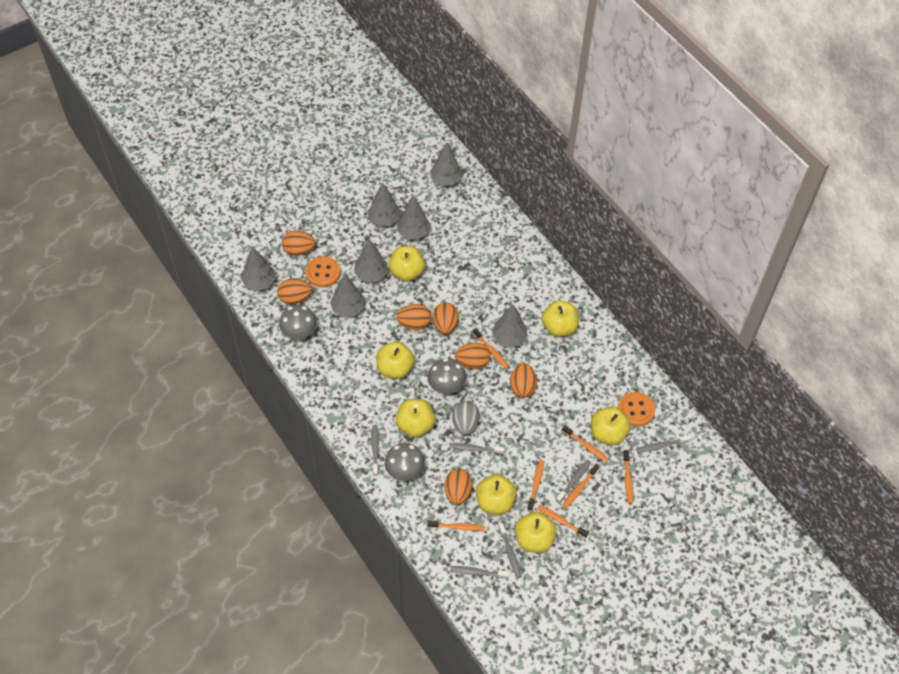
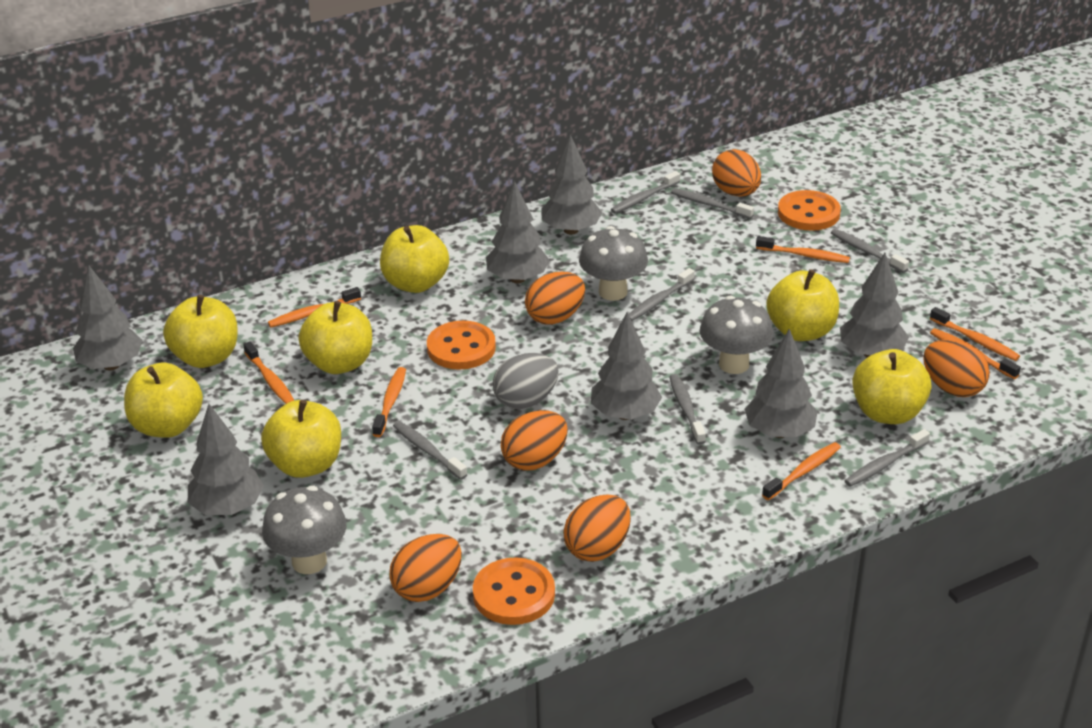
grey toothbrush: [371,425,379,476] [449,443,505,454] [450,566,509,578] [498,523,522,578] [556,460,591,503] [636,435,691,453] = 6 -> [393,421,468,480] [611,171,680,213] [629,268,695,321] [670,374,706,445] [671,188,754,219] [831,229,909,273] [845,429,930,487] = 7
orange button: [305,256,340,287] [618,392,656,427] = 2 -> [427,321,496,370] [473,557,555,625] [778,190,841,231] = 3
orange egg: [277,279,312,305] [282,231,315,256] [397,304,431,330] [433,302,459,334] [444,469,473,505] [455,343,491,369] [510,363,537,398] = 7 -> [389,534,462,602] [501,410,568,471] [525,272,585,325] [563,494,631,562] [712,149,761,196] [923,339,990,397] = 6

